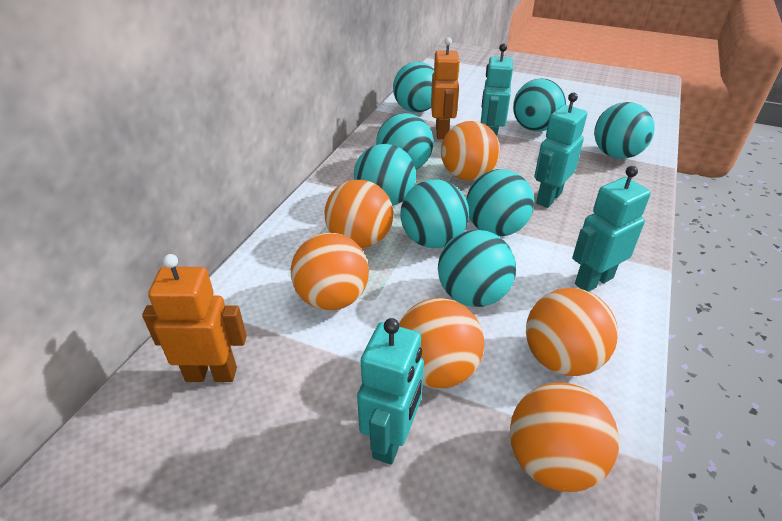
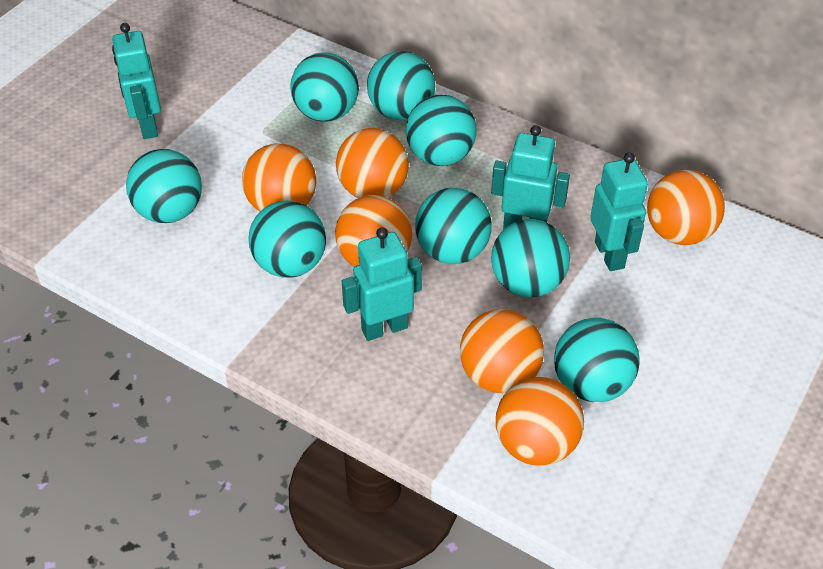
orange robot: [142,254,247,382] [431,37,461,139] = 2 -> none = 0

